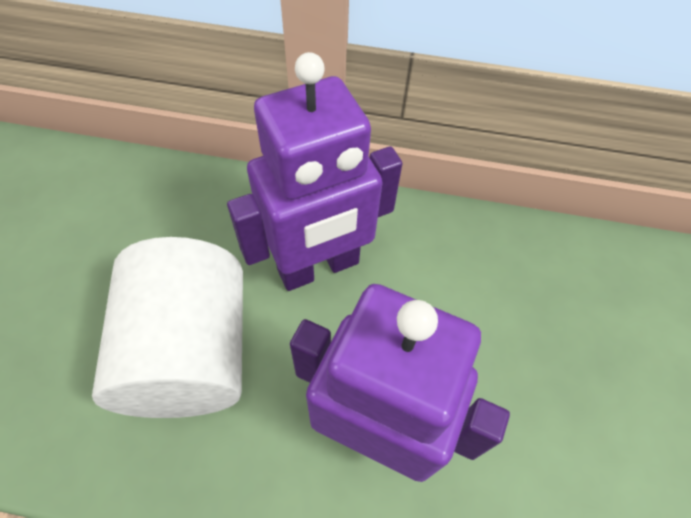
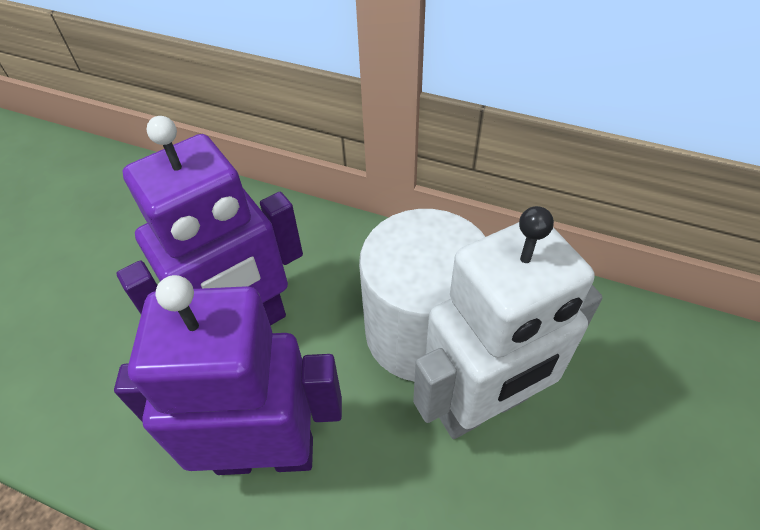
white robot: none = 0 -> [413,206,603,439] = 1

